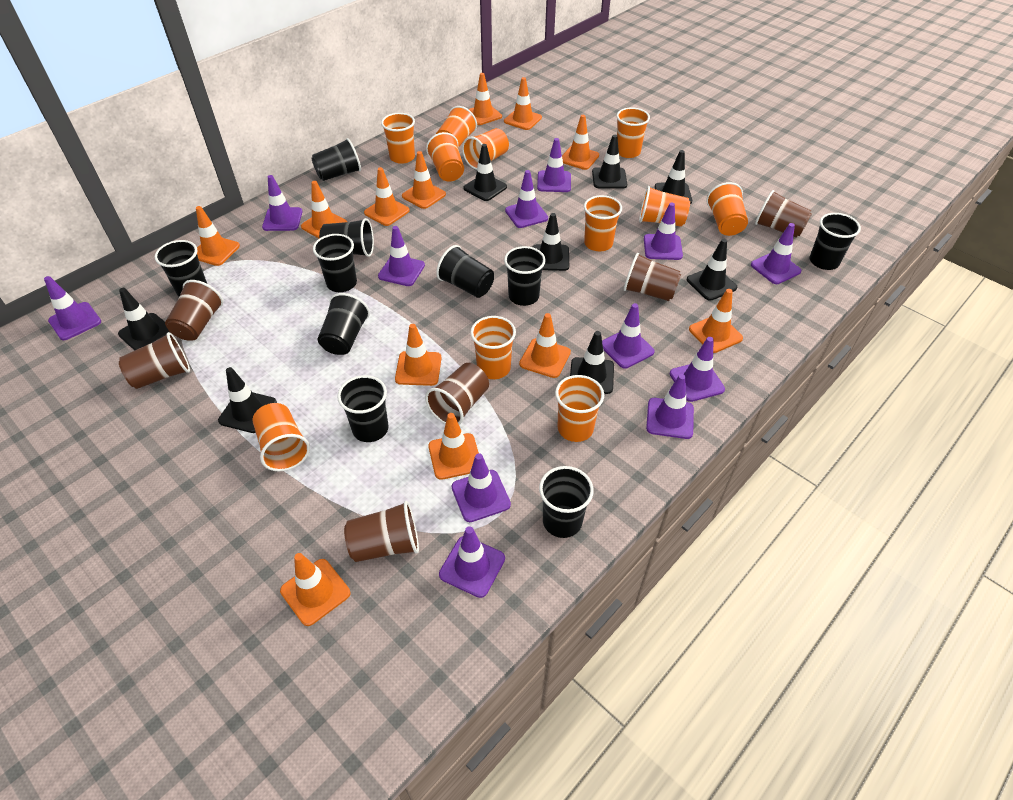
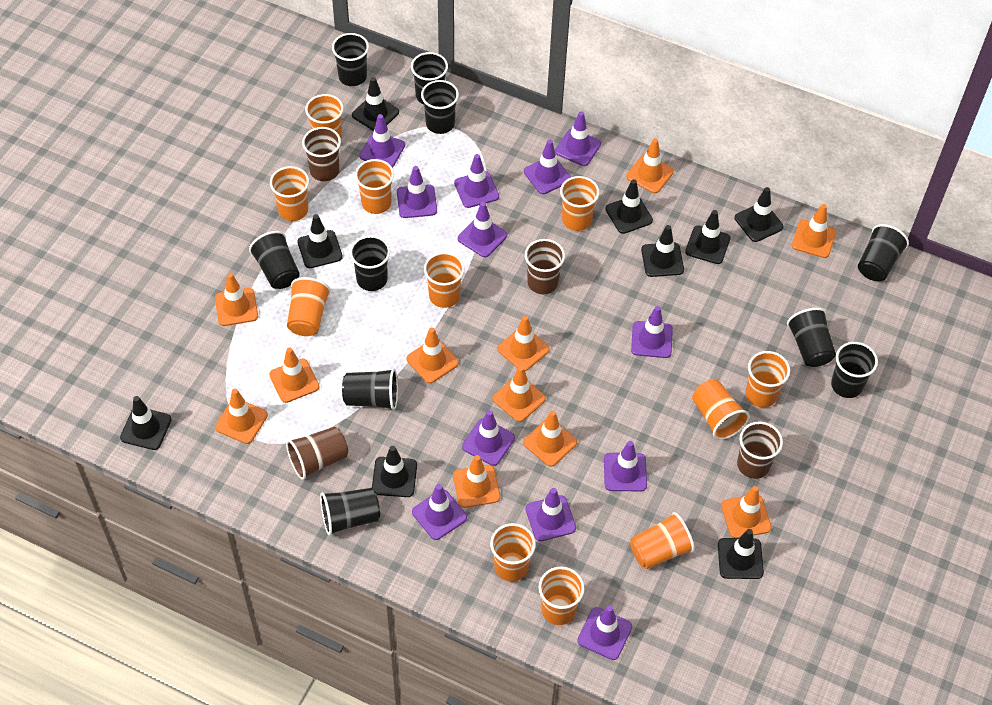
black traffic cone: [118,288,172,351] [218,367,277,433] [464,144,507,201] [533,213,569,271] [570,331,614,394] [592,135,627,189] [654,150,692,204] [687,239,737,301] = 8 -> [120,396,172,450] [297,214,343,268] [352,77,399,131] [372,446,417,497] [605,179,653,234] [641,225,684,277] [685,210,730,264] [718,529,764,579] [735,187,784,242] = 9
brown cup: [119,332,190,389] [165,280,223,341] [344,501,419,562] [425,363,489,425] [624,253,681,301] [755,190,812,238] = 6 -> [286,427,348,480] [302,127,341,181] [525,239,565,294] [737,422,783,479] = 4
orange traffic cone: [196,206,240,266] [280,553,350,626] [301,181,347,238] [364,167,410,226] [395,324,442,386] [402,151,446,209] [428,413,479,480] [469,73,502,125] [504,77,542,130] [519,313,571,378] [562,115,599,170] [689,289,743,353] = 12 -> [215,273,258,326] [215,389,268,444] [269,348,320,403] [406,327,459,384] [453,455,500,508] [492,366,546,422] [497,316,550,371] [523,410,577,467] [626,138,674,193] [721,486,772,538] [792,204,836,258] = 11

